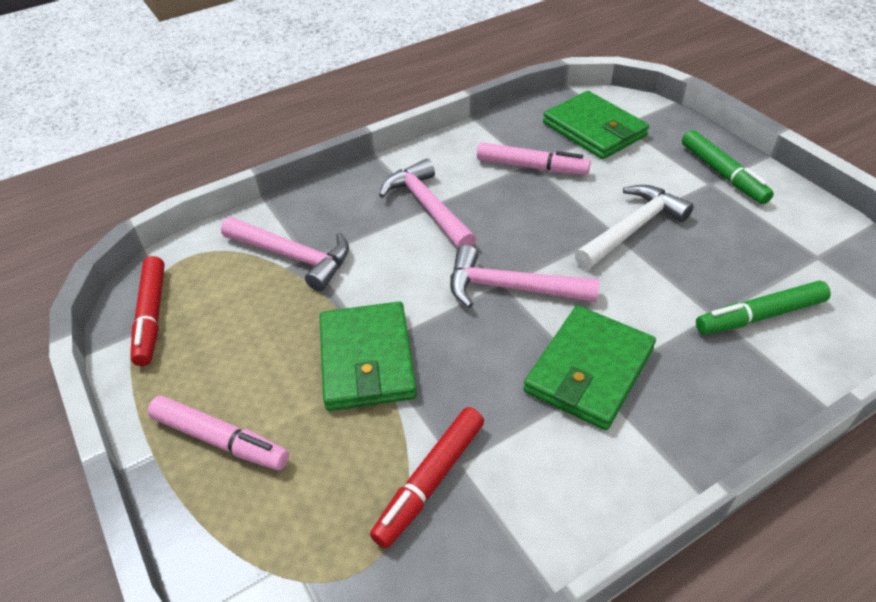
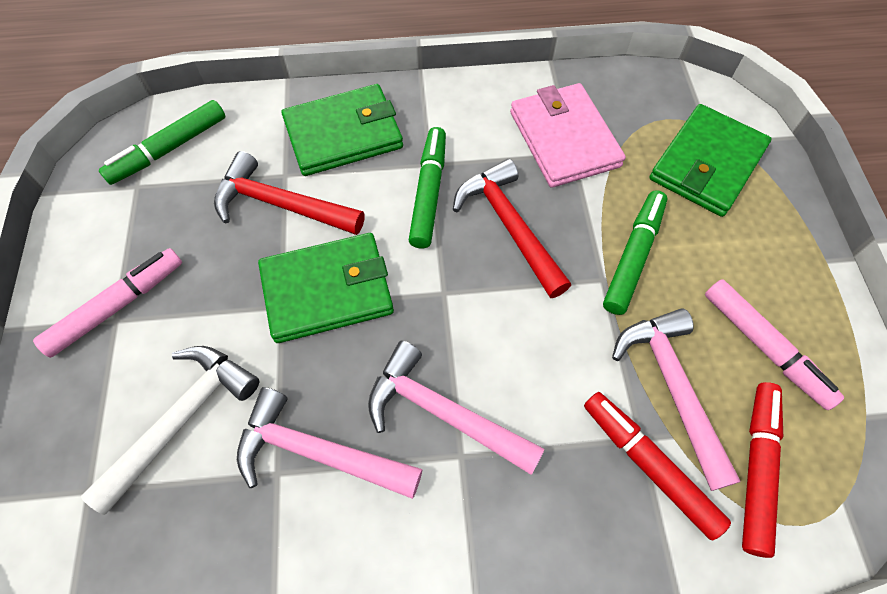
green marker: [682,130,774,204] [696,281,831,335] = 2 -> [99,100,225,185] [409,127,446,248] [603,190,667,315] = 3
pink wallet: none = 0 -> [510,83,626,188] = 1
red hammer: none = 0 -> [214,151,365,235] [453,159,571,298] = 2

